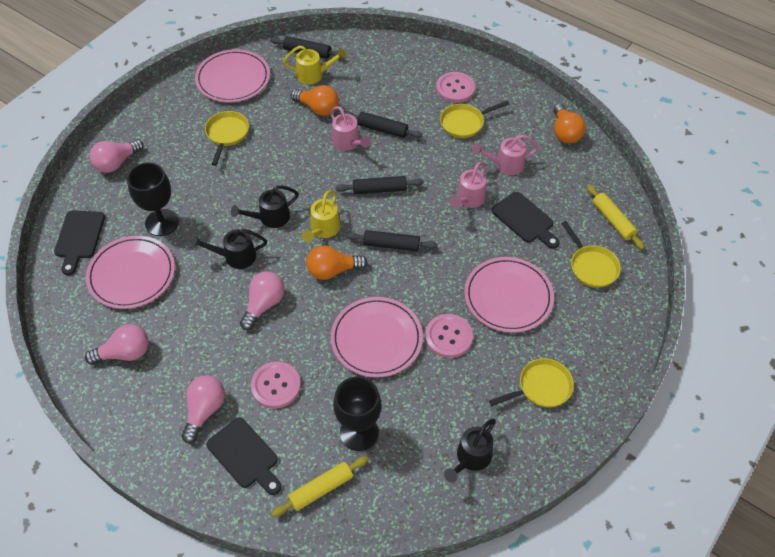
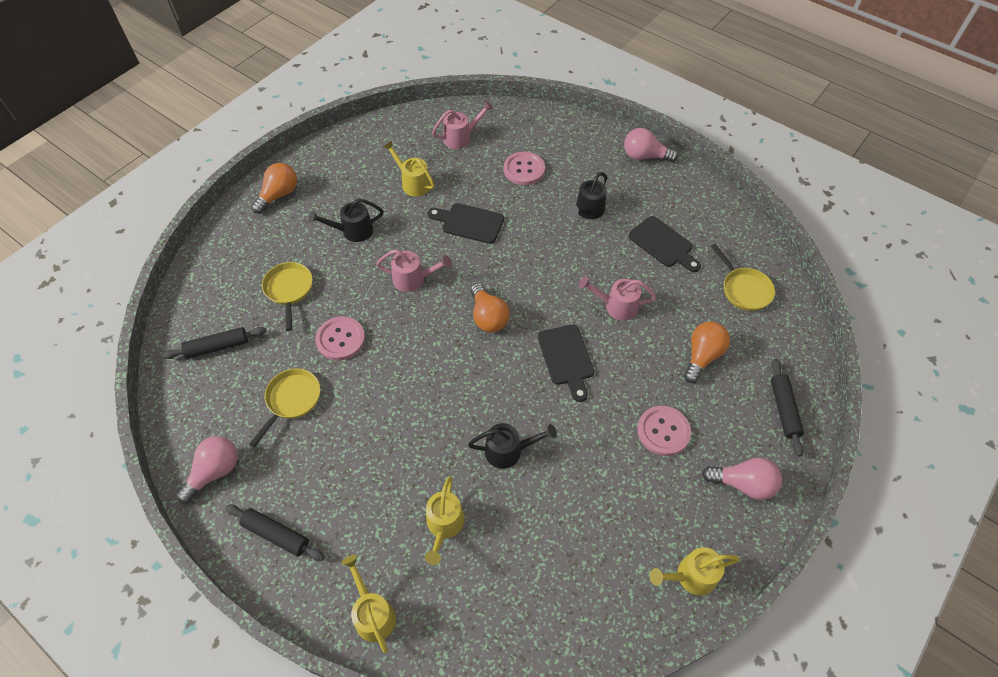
black goblet: [127,162,179,236] [333,377,381,451] = 2 -> none = 0
black rolling pin: [270,36,342,59] [336,176,424,194] [344,112,423,138] [346,230,438,251] = 4 -> [162,327,266,359] [225,504,325,561] [771,359,804,456] = 3
pink light bulb: [85,324,149,365] [89,139,144,173] [182,376,225,443] [240,271,285,330] = 4 -> [176,436,238,503] [624,128,678,162] [702,457,782,500] = 3
pink plate: [86,236,175,309] [195,49,270,102] [331,297,423,378] [464,257,554,333] = 4 -> none = 0
yellow pan: [205,111,249,166] [440,101,509,138] [489,358,574,407] [561,221,621,288] = 4 -> [249,368,320,447] [262,262,313,331] [711,244,775,311] = 3
yellow rolling pin: [271,456,369,517] [587,184,645,250] = 2 -> none = 0
yellow watering can: [283,45,346,85] [302,190,341,242] = 2 -> [342,555,396,653] [383,141,435,196] [425,476,465,565] [649,547,740,595] = 4

